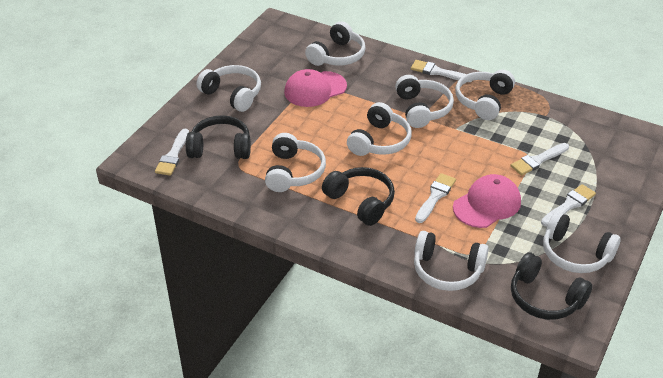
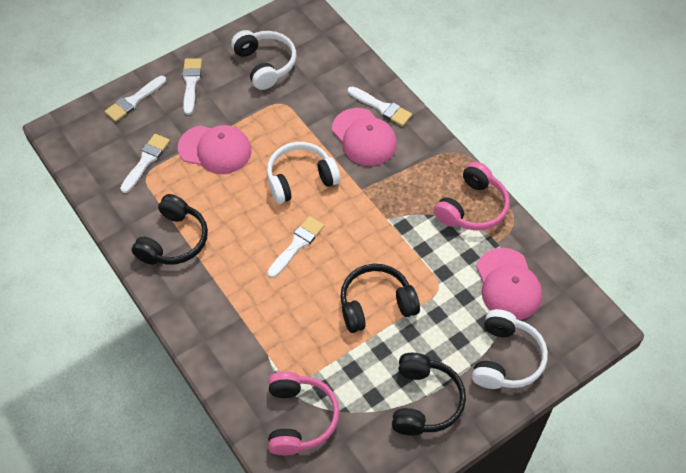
pink cap: [284,69,347,107] [453,174,521,228] = 2 -> [178,125,252,174] [332,108,397,166] [476,248,542,320] = 3
pink headphones: none = 0 -> [268,371,339,456] [434,161,510,230] = 2
white headphones: [197,65,261,112] [265,133,326,192] [305,21,366,66] [347,102,412,156] [395,75,454,128] [414,231,489,291] [455,70,515,120] [543,211,621,273] = 8 -> [231,30,296,90] [267,142,340,204] [472,309,548,389] = 3

